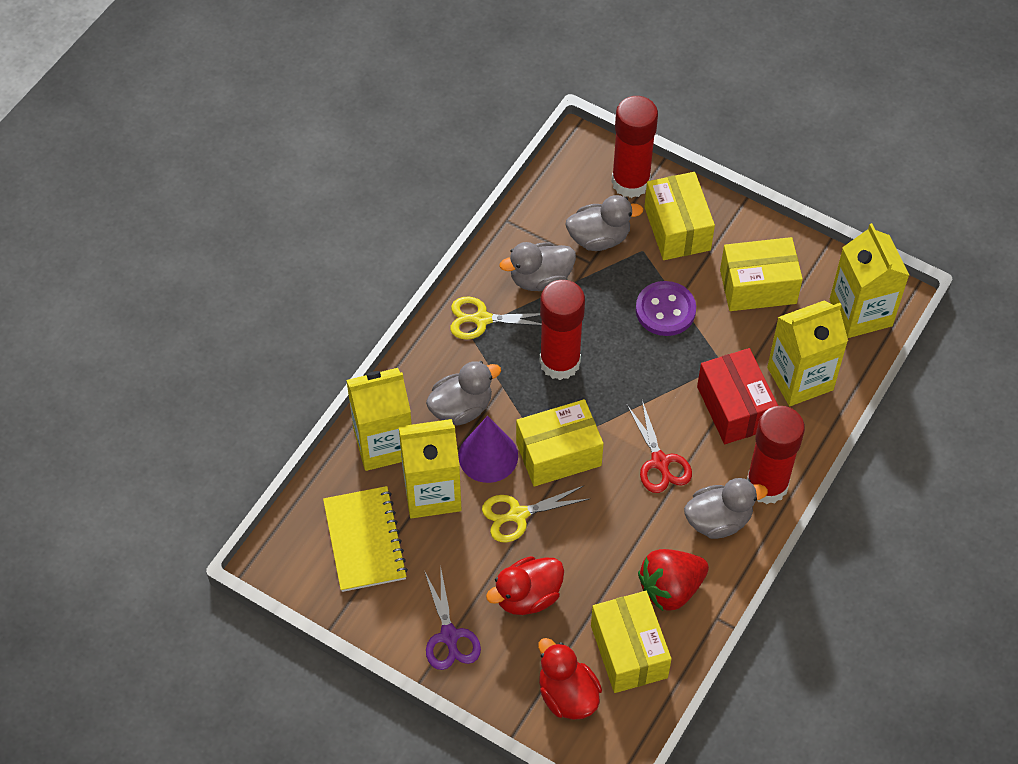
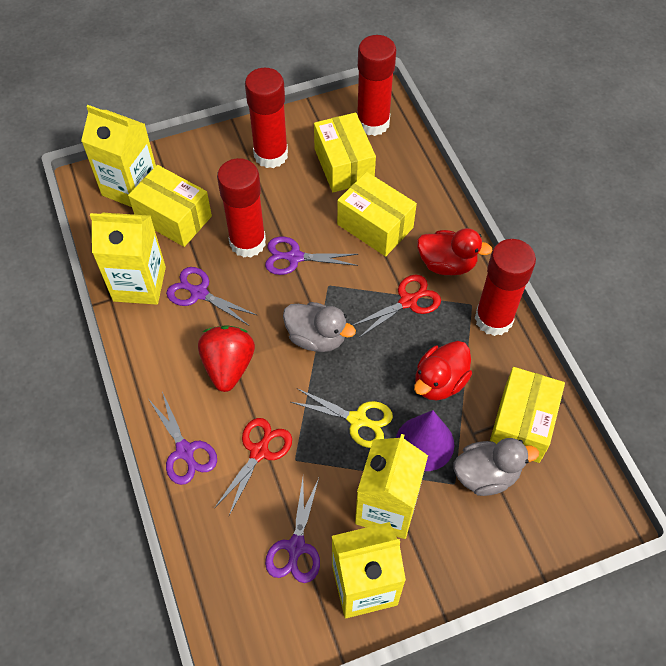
grey duck: [426,361,501,426] [500,242,576,291] [565,195,643,251] [684,478,768,539] = 4 -> [283,302,356,352] [454,438,539,496] = 2
purple button: [636,281,696,336] = 1 -> none = 0
purple scissors: [424,570,481,670] = 1 -> [149,391,217,485] [166,267,258,326] [265,237,359,275] [265,478,320,583] = 4
red box: [697,348,778,444] = 1 -> none = 0
red glue stick: [540,280,585,380] [611,96,658,198] [747,406,805,504] = 3 -> [217,158,266,258] [245,68,288,168] [357,35,396,136] [475,239,536,336] = 4
red scissors: [627,400,692,493] = 1 -> [215,418,292,516] [352,274,441,338] = 2
yellow notebook: [323,486,408,592] = 1 -> none = 0
yellow scissors: [450,297,542,340] [482,485,589,543] = 2 -> [291,388,393,448] = 1

